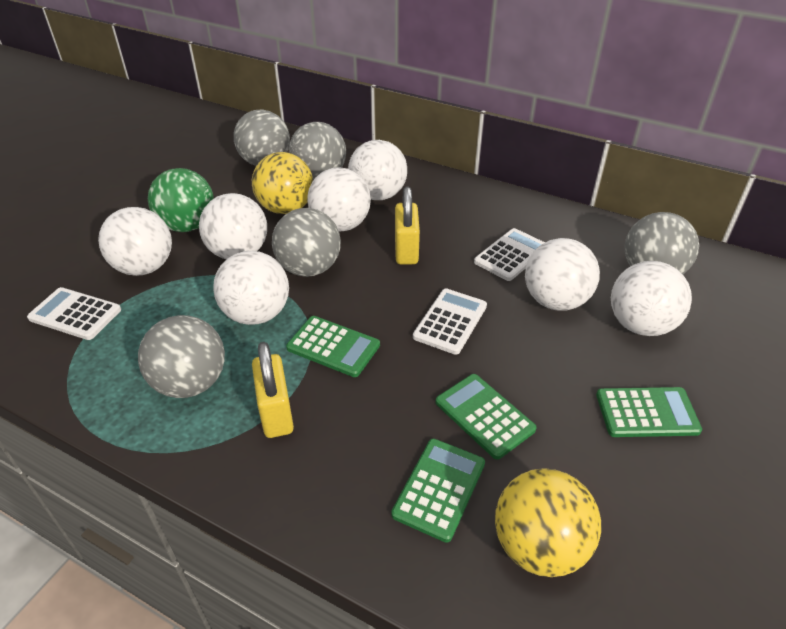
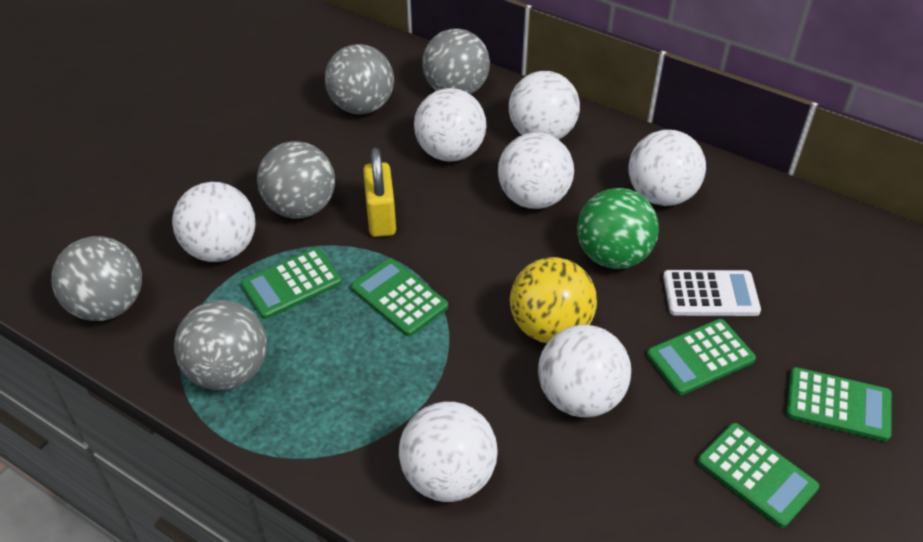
green calculator: [286,316,380,377] [391,439,485,543] [436,374,537,460] [596,387,702,437] = 4 -> [241,248,342,319] [351,258,448,336] [647,319,756,395] [697,423,819,528] [786,367,892,441] = 5
white calculator: [27,287,121,340] [413,288,487,355] [474,228,545,281] = 3 -> [663,270,761,316] = 1
yellow ball: [252,152,313,214] [495,468,601,577] = 2 -> [510,257,597,343] = 1
yellow padlock: [252,342,294,438] [395,187,420,264] = 2 -> [363,148,396,237] = 1

